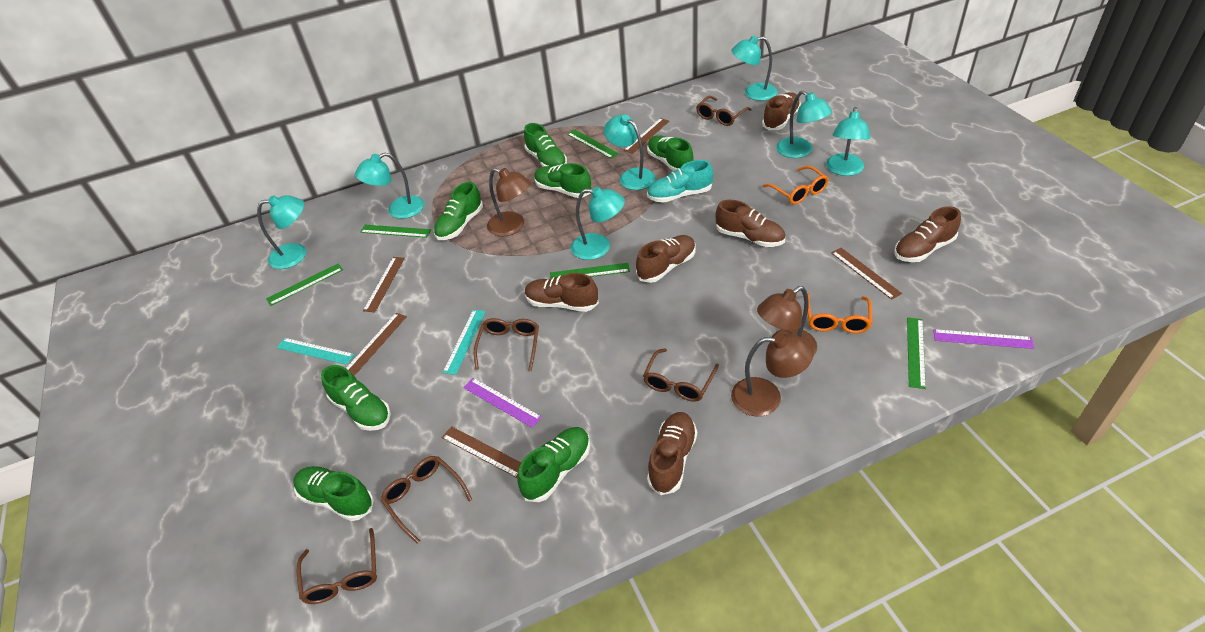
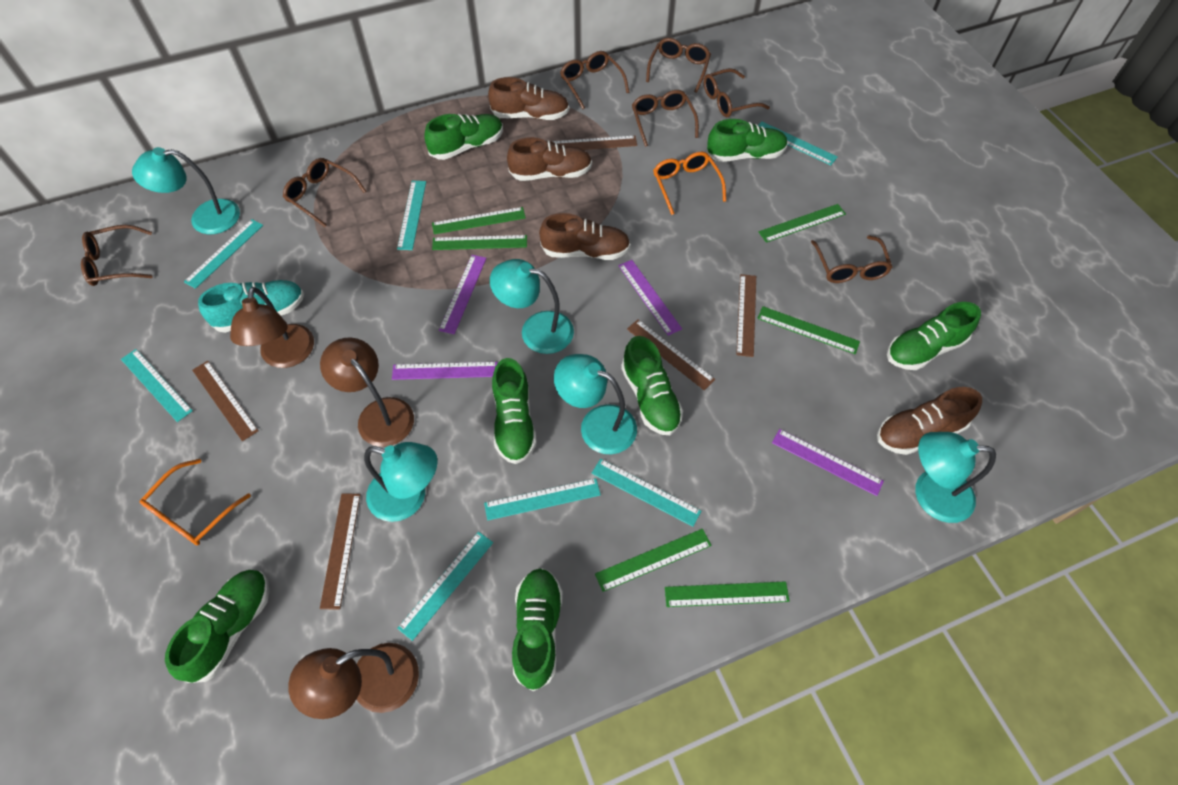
brown glasses: [297,528,377,604] [381,456,472,544] [474,318,539,371] [643,348,719,402] [696,96,751,126] = 5 -> [81,225,153,286] [283,158,366,227] [560,51,630,109] [632,90,699,147] [646,38,711,93] [704,68,770,117] [811,235,893,283] = 7
brown shoe: [525,273,599,312] [636,235,696,283] [647,412,697,495] [715,200,785,247] [762,92,801,130] [894,206,961,262] = 6 -> [488,77,569,120] [507,137,592,181] [539,213,630,260] [877,387,982,455] = 4
green ruler: [266,263,343,306] [360,225,431,238] [550,263,630,279] [567,130,619,159] [907,317,926,389] = 5 -> [432,207,526,234] [432,235,527,250] [595,529,712,592] [665,581,790,607] [757,306,860,354] [759,204,846,243] = 6
purple ruler: [463,378,542,428] [933,329,1034,349] = 2 -> [392,362,498,380] [439,255,487,334] [618,260,682,336] [772,429,884,496] = 4
turquoise lamp: [257,195,306,269] [355,153,424,219] [571,186,625,260] [604,115,656,190] [731,36,778,101] [776,90,832,158] [826,107,871,176] = 7 -> [132,147,240,234] [364,442,438,522] [490,259,574,354] [554,354,637,454] [915,432,996,523] = 5
turquoise ruler: [277,338,355,365] [443,310,486,375] = 2 -> [121,349,193,422] [184,219,263,289] [397,181,426,250] [397,532,493,641] [484,478,601,520] [592,459,701,527] [758,122,838,165] = 7

